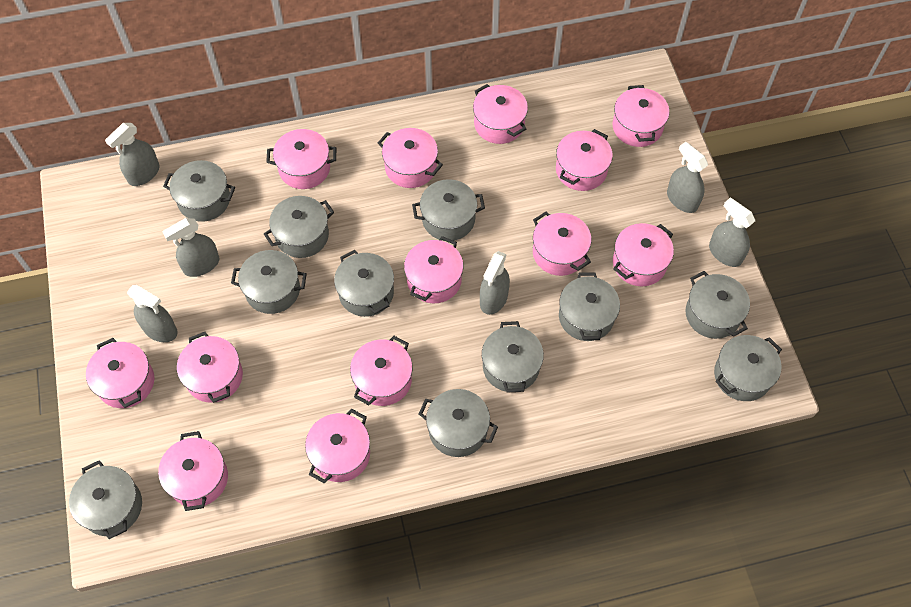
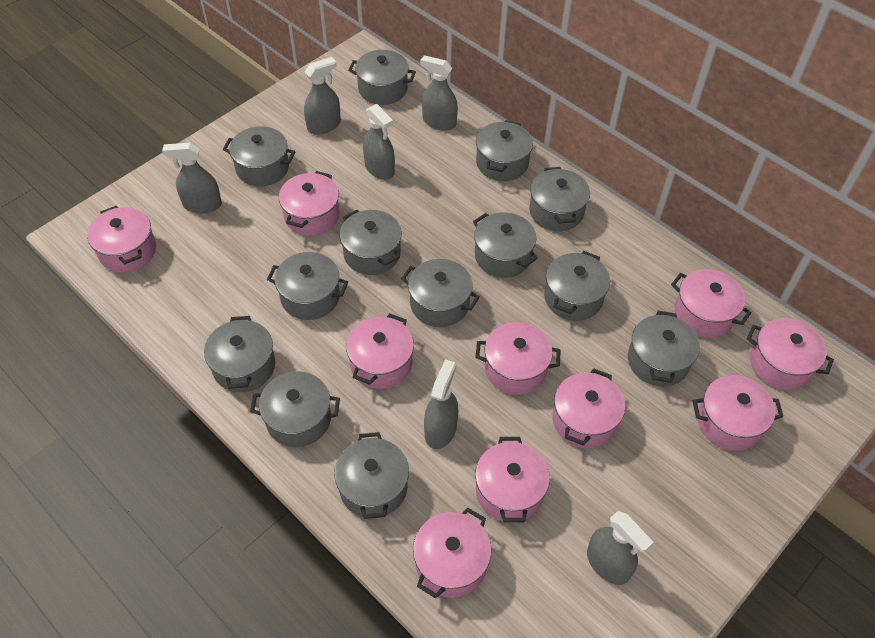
grey pot: [69,460,142,539] [163,160,235,222] [231,250,307,314] [264,196,334,258] [334,250,394,317] [412,179,485,241] [419,389,498,457] [482,321,544,393] [559,273,620,341] [685,271,750,339] [714,335,782,401] = 11 -> [204,316,275,392] [223,126,296,187] [250,371,340,447] [267,252,348,320] [334,432,409,519] [339,209,402,275] [348,50,416,105] [401,259,480,327] [473,213,538,278] [476,120,533,181] [529,167,590,231] [544,251,610,321] [628,311,700,387] = 13
pink pot: [86,338,154,408] [158,431,228,511] [177,332,243,403] [266,129,336,189] [305,409,370,483] [350,336,413,406] [378,128,443,188] [404,236,464,303] [473,84,528,144] [533,212,591,276] [556,129,613,191] [613,85,669,147] [613,223,674,286] = 13 -> [87,206,156,272] [279,171,340,236] [346,314,414,389] [413,507,492,598] [475,322,561,395] [475,437,550,522] [552,368,625,448] [671,269,752,338] [693,375,783,451] [747,318,834,390] = 10

